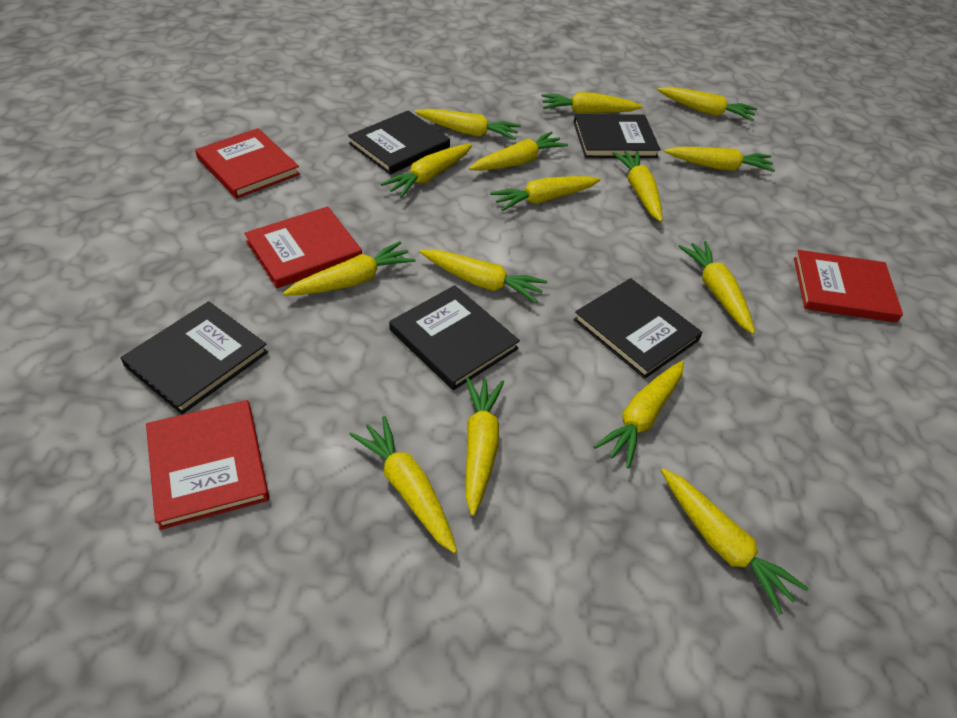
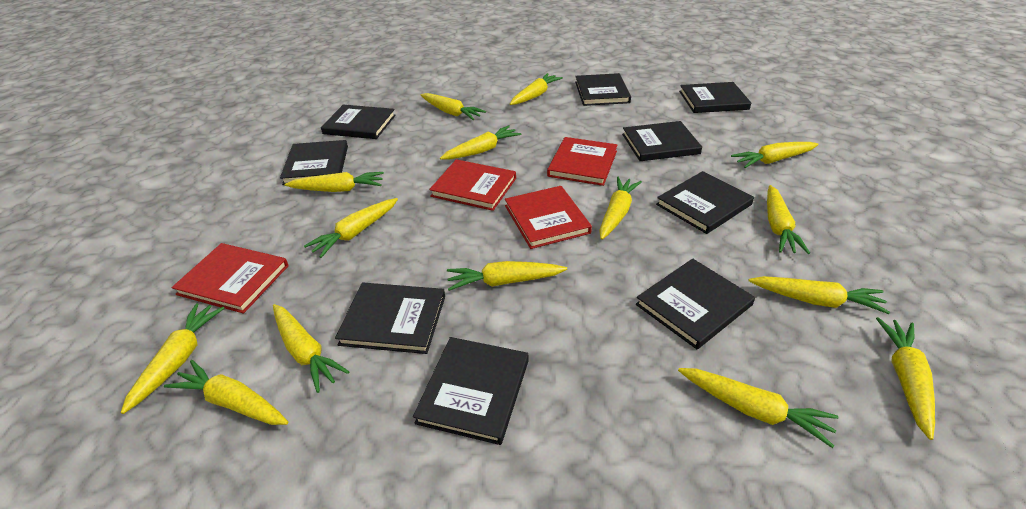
black book: [120,301,268,415] [348,111,450,175] [389,285,520,390] [573,278,703,379] [574,114,660,158] = 5 -> [280,140,348,185] [321,105,396,139] [335,283,445,354] [413,337,529,445] [575,73,631,106] [622,121,702,161] [636,259,755,349] [656,171,754,234] [679,82,751,113] = 9

